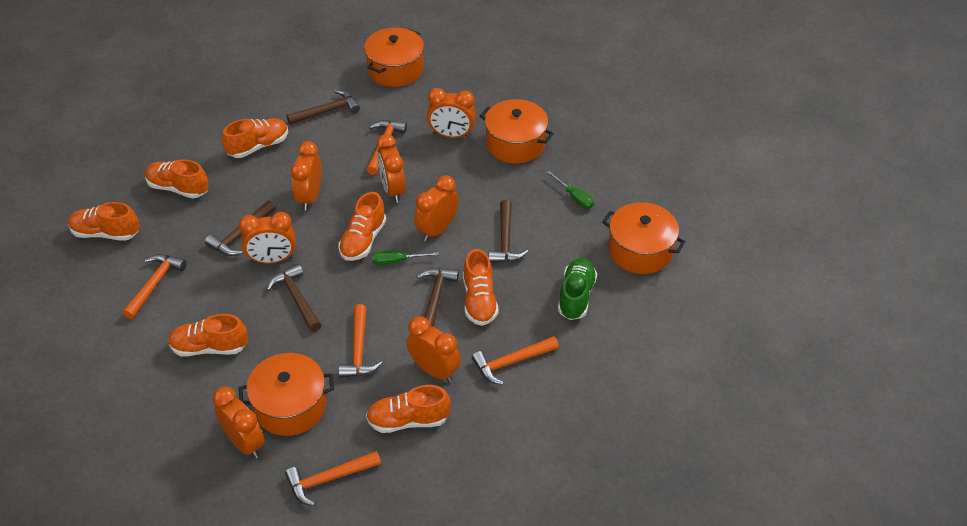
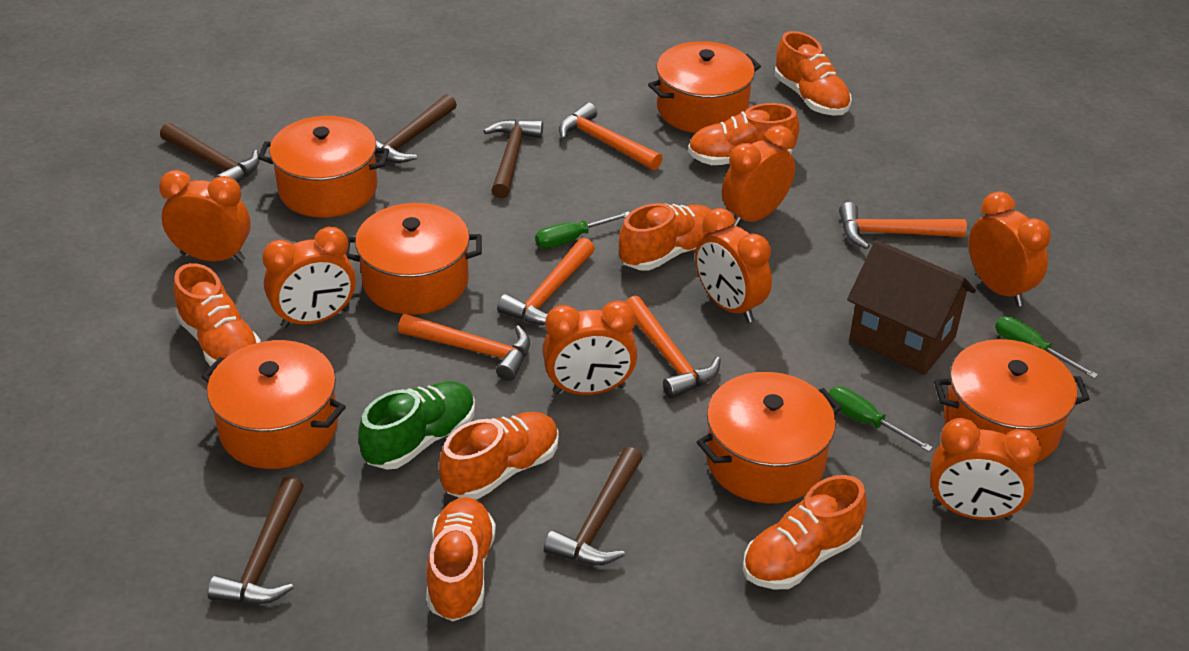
brown house: none = 0 -> [847,240,976,375] = 1
green screwdriver: [372,251,439,265] [547,171,594,209] = 2 -> [535,211,630,249] [828,386,933,452] [995,316,1098,379] = 3
orange pot: [239,353,334,436] [364,27,424,87] [480,99,554,164] [602,202,686,274] = 4 -> [201,340,346,469] [258,116,389,217] [346,203,482,315] [648,41,761,133] [697,372,842,503] [934,339,1090,462] = 6

